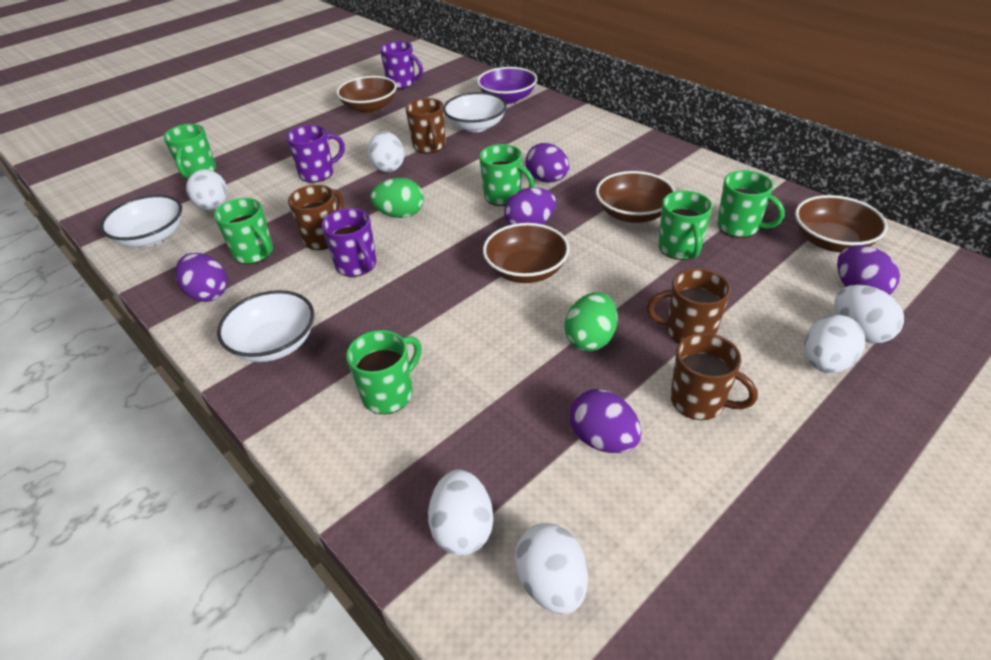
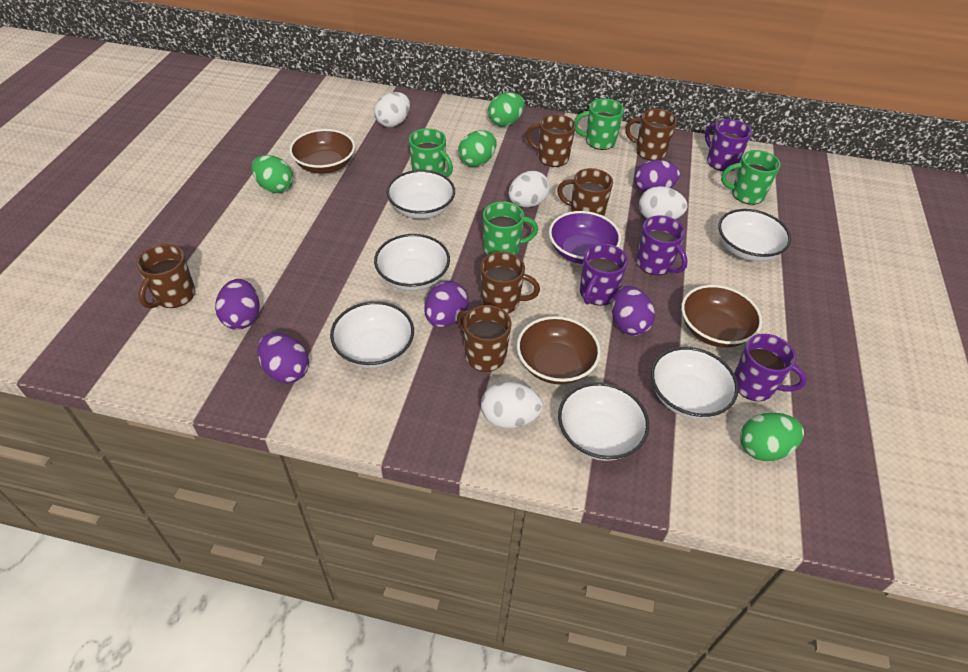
brown bowl: [337,76,397,113] [483,223,570,283] [596,171,675,223] [795,195,887,252] = 4 -> [289,129,355,173] [517,316,601,384] [681,285,762,348] = 3
brown mug: [288,185,344,250] [405,98,446,153] [646,268,731,343] [670,333,758,420] = 4 -> [136,244,195,309] [457,305,511,372] [480,252,540,313] [526,114,576,167] [557,168,613,216] [625,109,677,161] = 6
green egg: [370,178,424,218] [565,292,618,351] = 2 -> [251,155,293,193] [458,130,496,167] [488,92,525,127] [740,413,804,461] = 4
green mug: [163,124,216,180] [214,198,273,264] [346,330,422,414] [479,144,535,206] [658,190,712,260] [717,170,785,238] = 6 -> [409,128,453,177] [483,201,538,255] [574,98,624,150] [721,150,781,205] = 4
purple mug: [286,125,345,183] [321,208,376,277] [380,41,423,89] = 3 -> [580,243,628,306] [636,215,688,275] [705,119,752,171] [734,334,807,401] = 4
white bowl: [100,195,182,247] [217,290,314,362] [444,92,507,132] = 3 -> [330,301,414,368] [374,234,450,291] [387,170,455,219] [558,382,649,461] [651,347,739,419] [718,209,791,261] = 6
white egg: [186,169,227,210] [368,131,404,172] [428,469,493,555] [515,523,588,614] [804,315,865,373] [835,285,904,343] = 6 -> [374,92,410,127] [481,382,543,428] [508,171,550,207] [639,186,687,219] = 4

